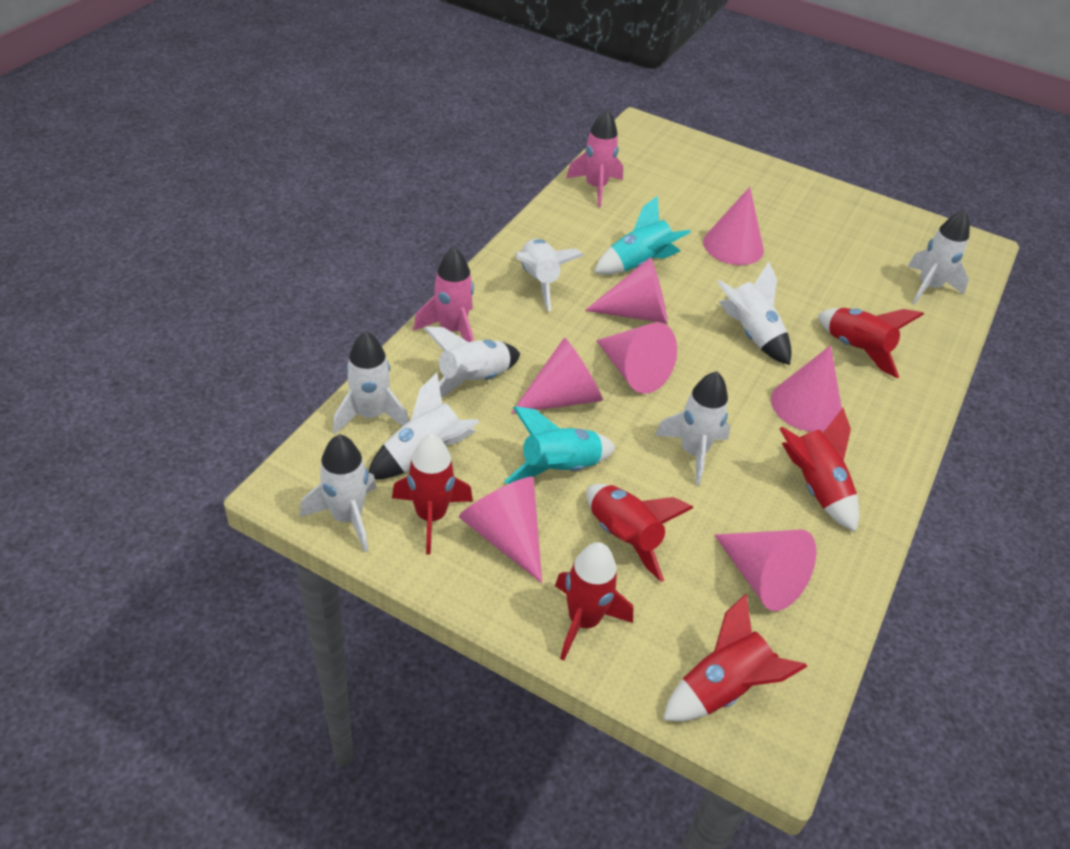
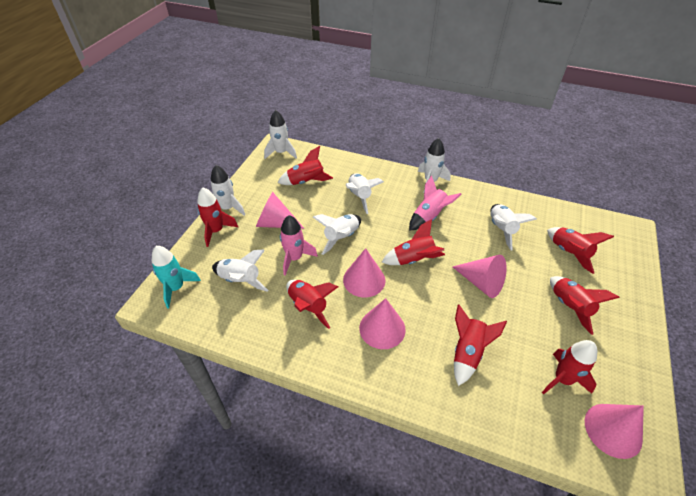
pink cone: [459,477,542,583] [511,338,603,414] [585,257,668,323] [596,322,677,394] [703,187,764,265] [715,529,816,611] [771,345,842,432] = 7 -> [256,192,304,229] [343,248,385,297] [359,298,406,349] [453,255,507,298] [585,404,644,459] = 5
red rocket: [392,434,473,555] [555,542,633,660] [586,484,694,582] [663,594,807,722] [779,408,859,532] [818,308,924,378] = 6 -> [197,188,238,247] [278,146,333,185] [286,280,338,329] [382,219,445,265] [454,304,507,386] [542,340,597,394] [547,227,614,274] [550,276,620,335] = 8
turquoise rocket: [504,406,616,484] [594,196,691,275] = 2 -> [152,246,201,308] = 1
white rocket: [300,434,376,552] [333,331,409,434] [368,373,480,479] [424,327,520,397] [515,239,584,311] [655,372,730,485] [717,261,791,365] [907,210,970,304] = 8 -> [211,165,245,216] [212,250,268,292] [264,110,297,159] [313,214,361,255] [346,173,384,214] [418,138,451,190] [490,204,537,251] = 7

